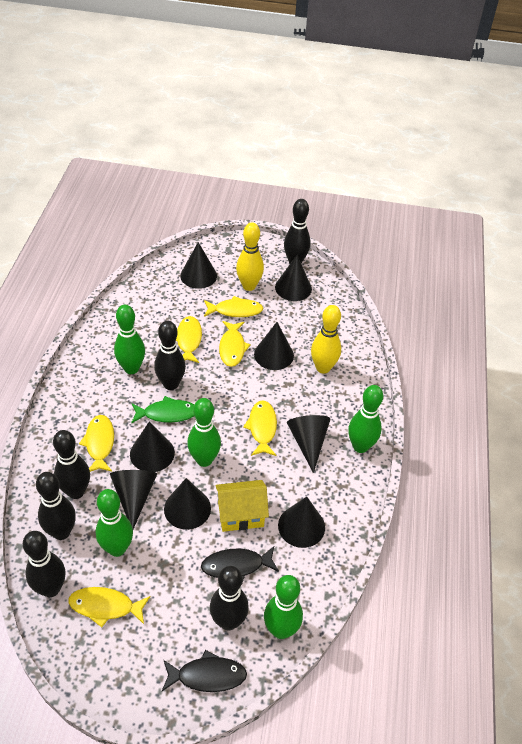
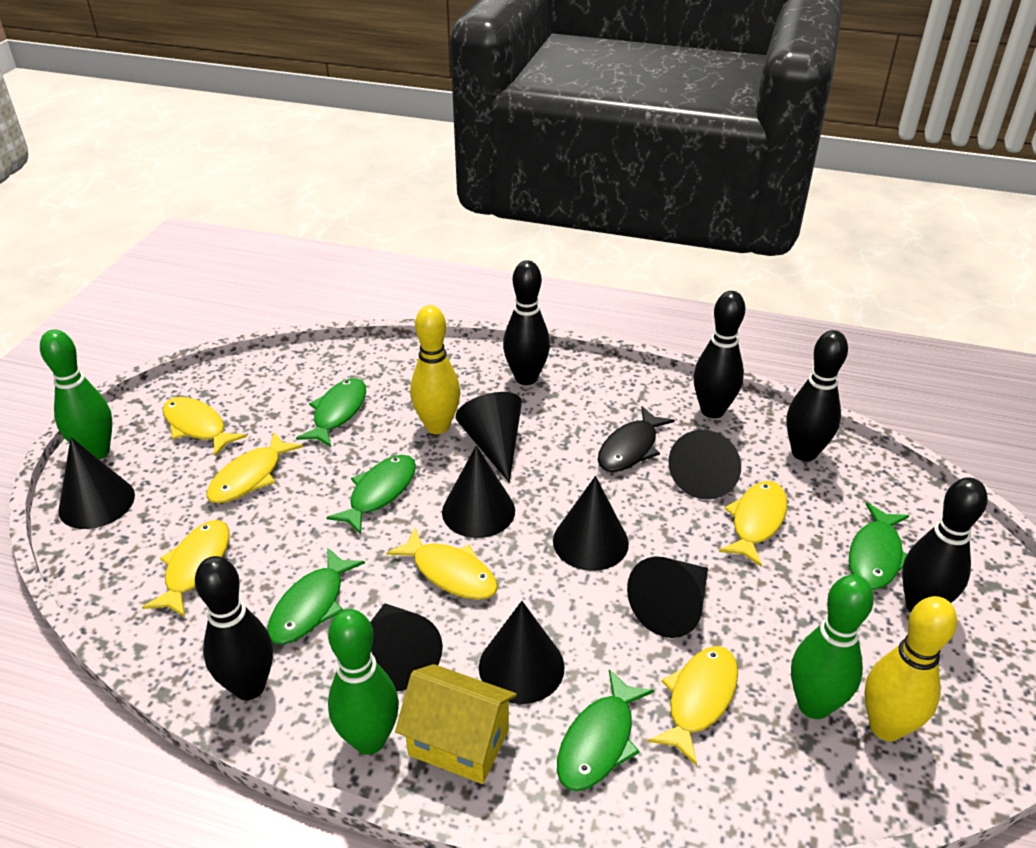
black bowling pin: [23,531,66,597] [36,472,76,540] [53,430,90,499] [154,321,186,390] [210,566,249,630] [284,199,311,264] = 6 -> [195,556,273,700] [503,260,550,385] [694,291,745,418] [786,330,848,461] [902,478,988,612] = 5
black fish: [162,650,247,692] [201,547,279,583] = 2 -> [598,406,675,472] = 1
green bowling pin: [96,489,133,557] [114,305,145,374] [187,398,221,467] [264,575,303,639] [348,385,383,453] = 5 -> [40,329,112,459] [328,609,399,755] [791,575,874,719] = 3
green fish: [131,396,194,424] = 1 -> [267,547,365,644] [296,378,366,447] [326,455,416,535] [557,669,654,791] [849,502,910,590] = 5

